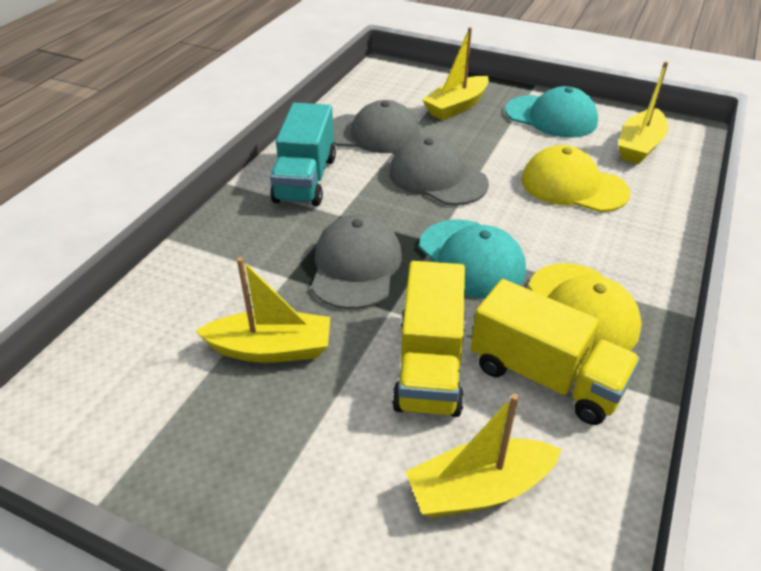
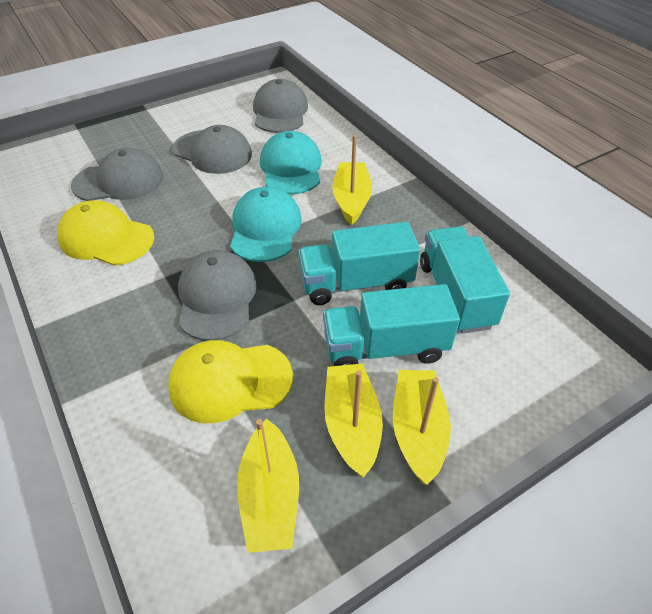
grey cap: [311,214,402,309] [333,100,420,153] [389,136,489,205] = 3 -> [71,148,163,201] [173,125,252,174] [178,250,257,341] [253,79,308,133] = 4
turquoise truck: [270,103,336,206] = 1 -> [298,222,420,305] [323,284,460,366] [420,226,510,334] = 3
yellow truck: [392,261,465,417] [471,279,640,425] = 2 -> none = 0

